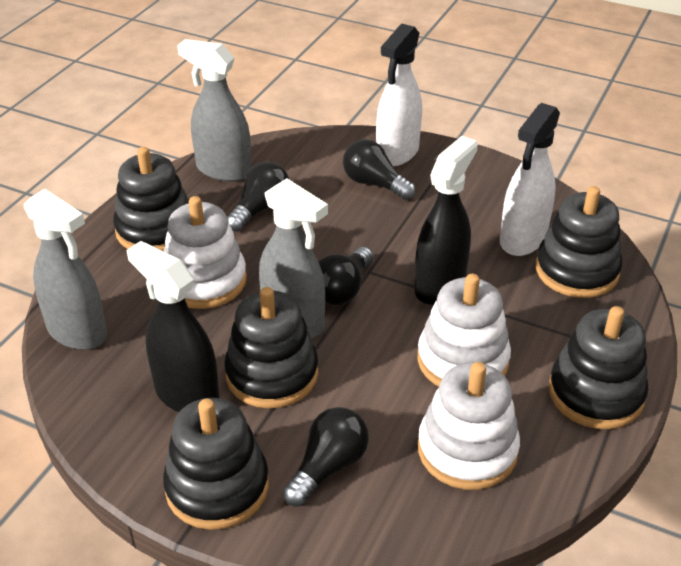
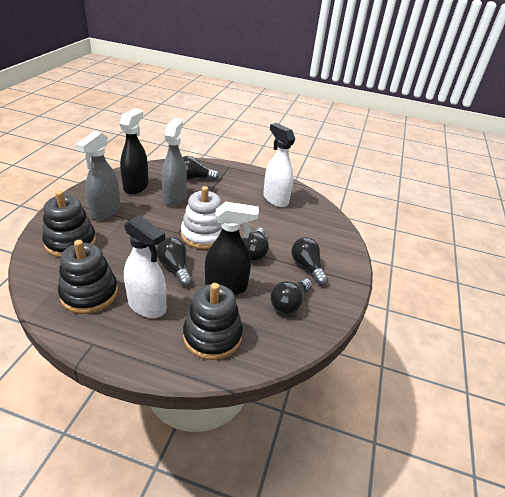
black light bulb: [227,162,289,232] [283,407,369,507] [318,247,374,306] [343,139,416,200] = 4 -> [156,237,192,286] [183,156,219,180] [242,228,269,261] [271,278,312,314] [291,237,328,285] = 5
black stacking toy: [113,147,189,251] [163,398,269,530] [224,287,318,408] [536,186,622,298] [549,306,648,429] = 5 -> [42,191,96,257] [58,240,118,314] [183,283,243,360] = 3
grey spray bottle: [24,189,107,350] [177,39,251,182] [259,178,328,338] = 3 -> [76,131,121,220] [162,118,187,206] = 2
white stacking toy: [164,196,247,309] [417,274,511,387] [418,362,520,490] = 3 -> [181,186,222,249] = 1

